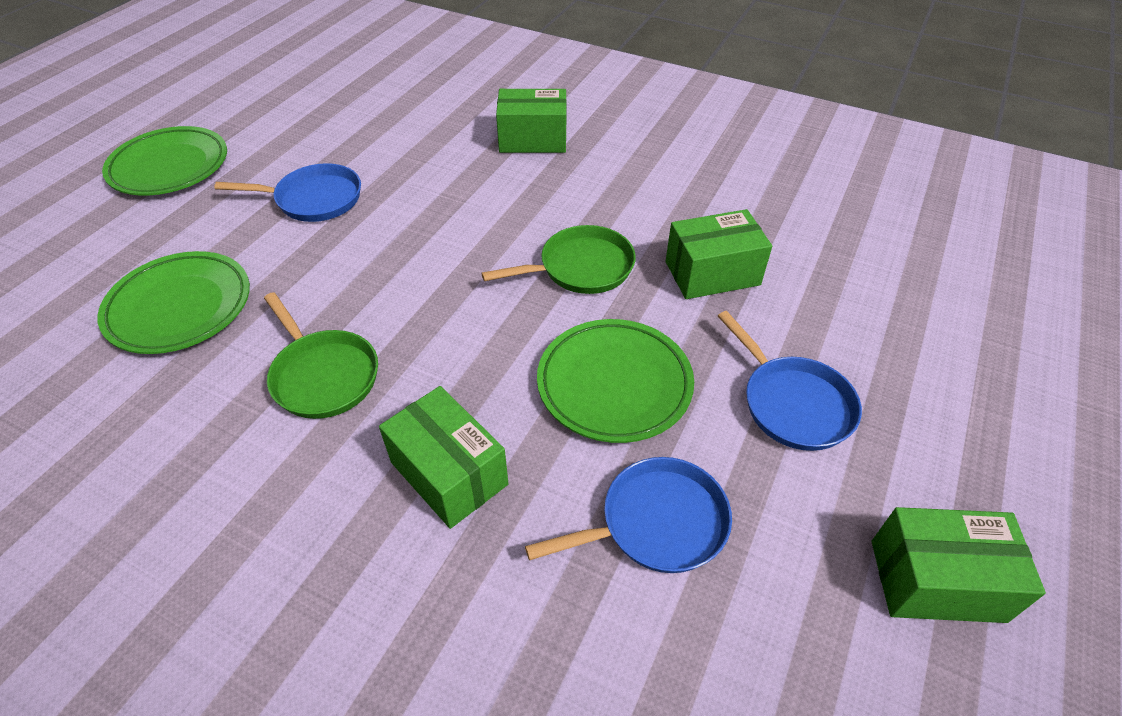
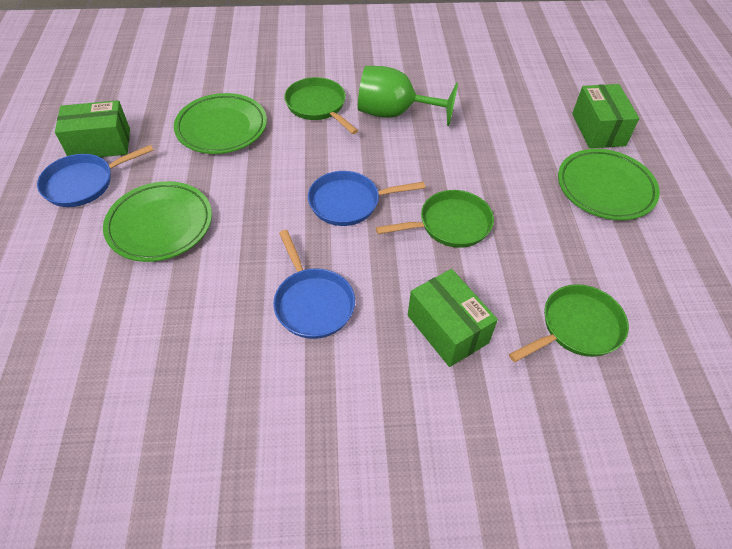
green box: [379,386,509,529] [496,89,567,153] [666,209,772,299] [872,507,1046,623] = 4 -> [55,100,130,157] [408,269,498,367] [572,84,639,148] = 3
green goblet: none = 0 -> [358,66,458,126] = 1
green pan: [264,292,378,419] [481,225,636,294] = 2 -> [284,77,358,134] [376,190,494,248] [509,284,629,362] = 3

